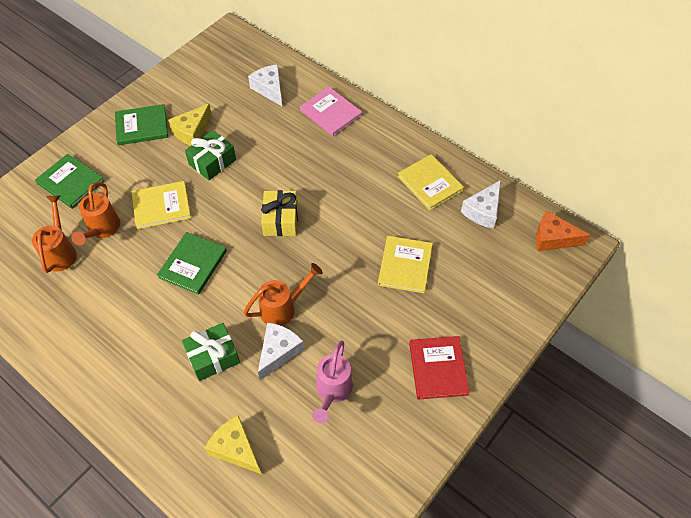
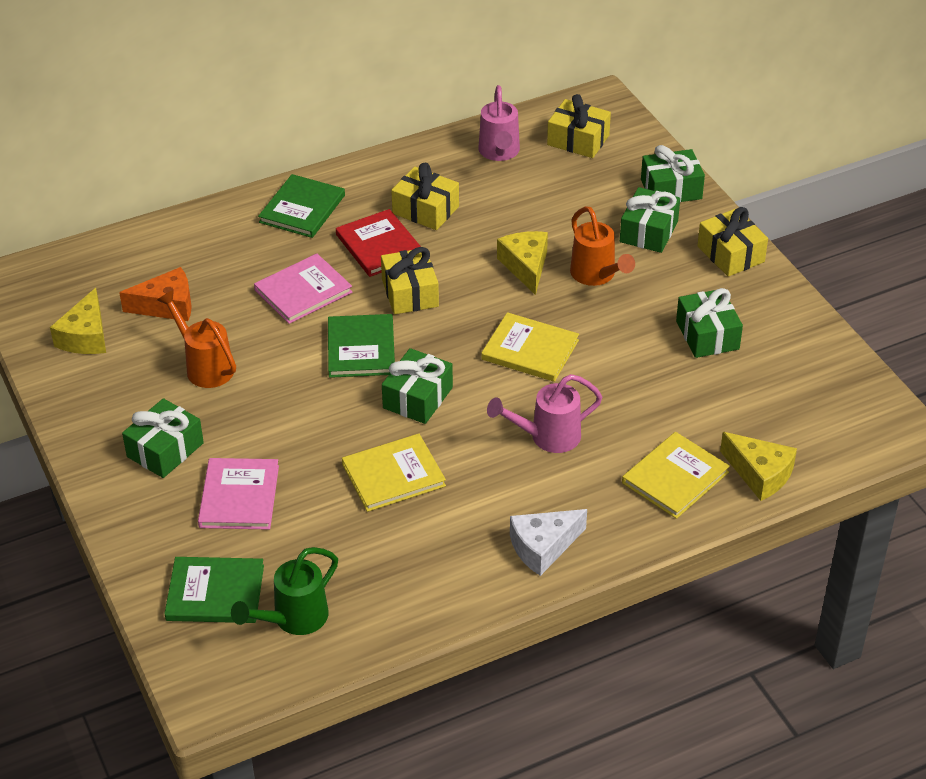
green gift: [182,323,240,381] [185,130,236,180] = 2 -> [122,398,204,478] [382,348,453,424] [620,187,680,253] [641,145,705,202] [676,288,743,358] = 5
green watering can: none = 0 -> [231,547,338,635] = 1
orange watering can: [32,196,77,273] [71,182,120,245] [244,263,323,326] = 3 -> [157,290,236,388] [570,206,635,286] = 2
pink book: [300,87,362,137] = 1 -> [198,458,279,530] [254,254,352,324] = 2
pink watering can: [312,341,353,424] = 1 -> [478,85,520,161] [487,374,603,453] = 2
white cheese: [248,64,282,106] [258,322,304,380] [461,180,501,229] = 3 -> [510,509,587,576] = 1
yellow cheese: [168,104,212,146] [205,415,261,474] = 2 -> [50,288,106,354] [497,231,548,295] [720,432,797,501] = 3
yellow gift: [261,190,298,236] = 1 -> [381,247,439,314] [391,163,459,230] [547,94,611,158] [697,207,768,277] = 4

